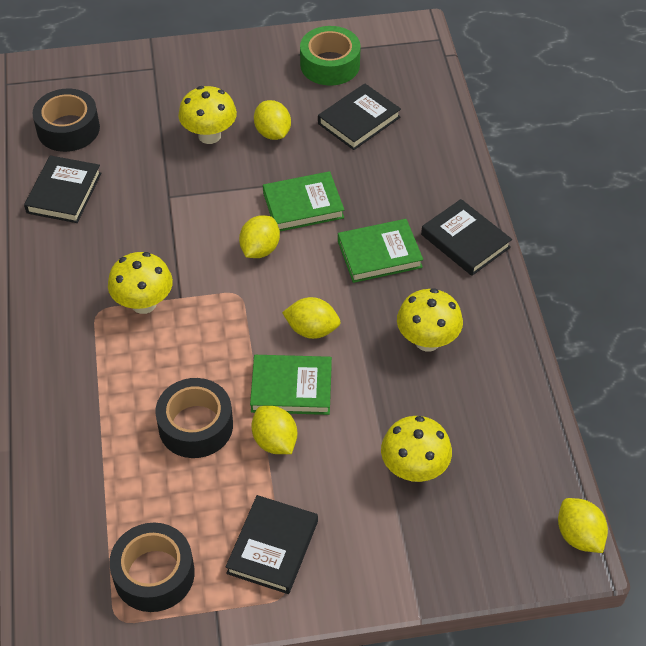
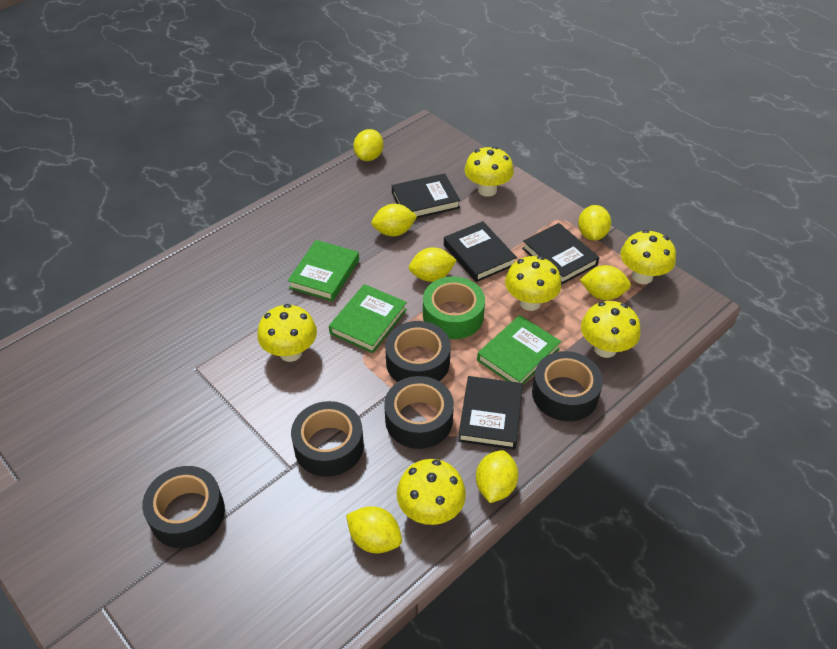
black tape: [32,88,100,152] [110,523,195,612] [155,378,233,458] = 3 -> [142,466,225,548] [291,401,364,477] [384,376,454,449] [385,321,451,382] [532,351,603,421] = 5
yellow lemon: [239,215,280,258] [251,406,297,454] [254,100,291,140] [282,297,340,339] [558,498,608,553] = 5 -> [346,506,402,553] [353,129,383,161] [371,204,417,236] [409,247,457,282] [476,450,518,503] [578,205,611,240] [580,265,631,300] = 7
yellow mushroom: [108,252,173,314] [178,86,237,144] [381,416,452,482] [397,288,463,352] = 4 -> [257,304,317,362] [397,459,466,525] [464,146,514,197] [505,256,561,311] [581,301,641,358] [620,230,676,284] = 6

